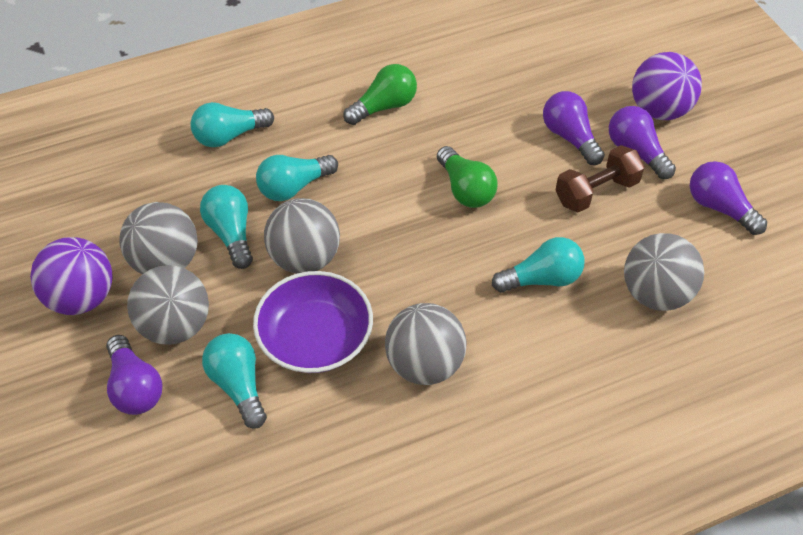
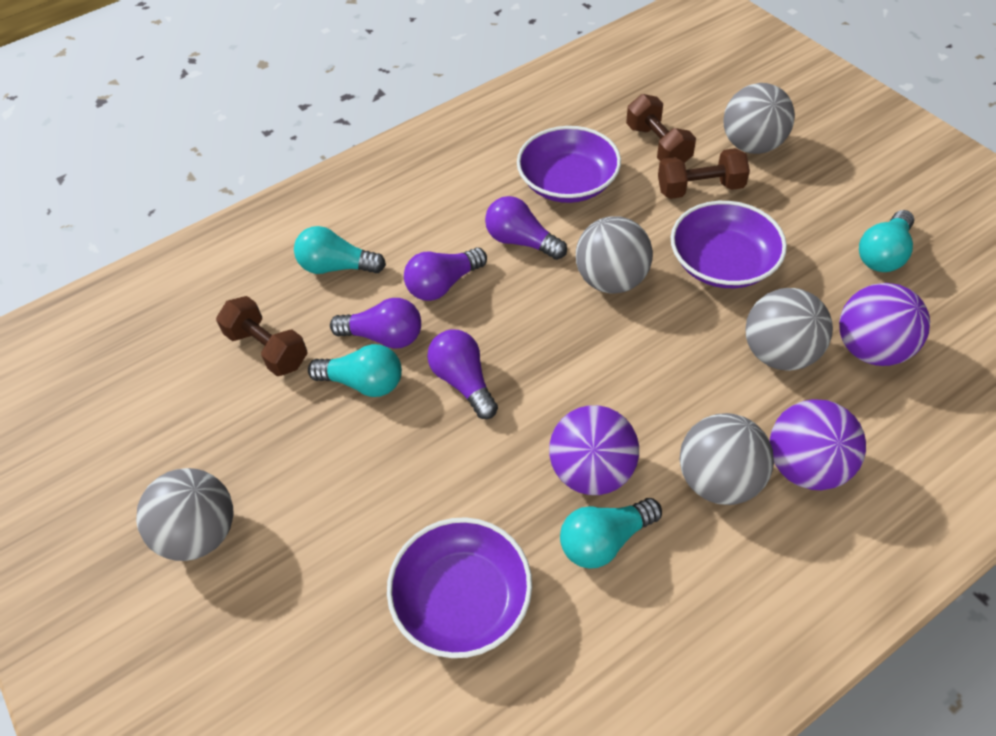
brown dumbbell: [555,145,645,213] = 1 -> [216,296,307,376] [626,94,696,163] [658,148,750,199] = 3
green light bulb: [343,64,417,125] [437,146,498,208] = 2 -> none = 0
purple ball: [30,237,113,315] [632,52,702,120] = 2 -> [549,405,639,495] [770,399,866,490] [839,283,930,366] = 3
purple bowl: [253,271,373,373] = 1 -> [387,517,532,658] [517,126,621,203] [671,201,787,288] = 3
turquoise light bulb: [190,102,274,147] [200,185,253,269] [202,333,267,429] [256,155,338,201] [492,237,585,293] = 5 -> [294,226,386,274] [308,344,402,397] [560,498,662,568] [859,210,914,272] = 4

